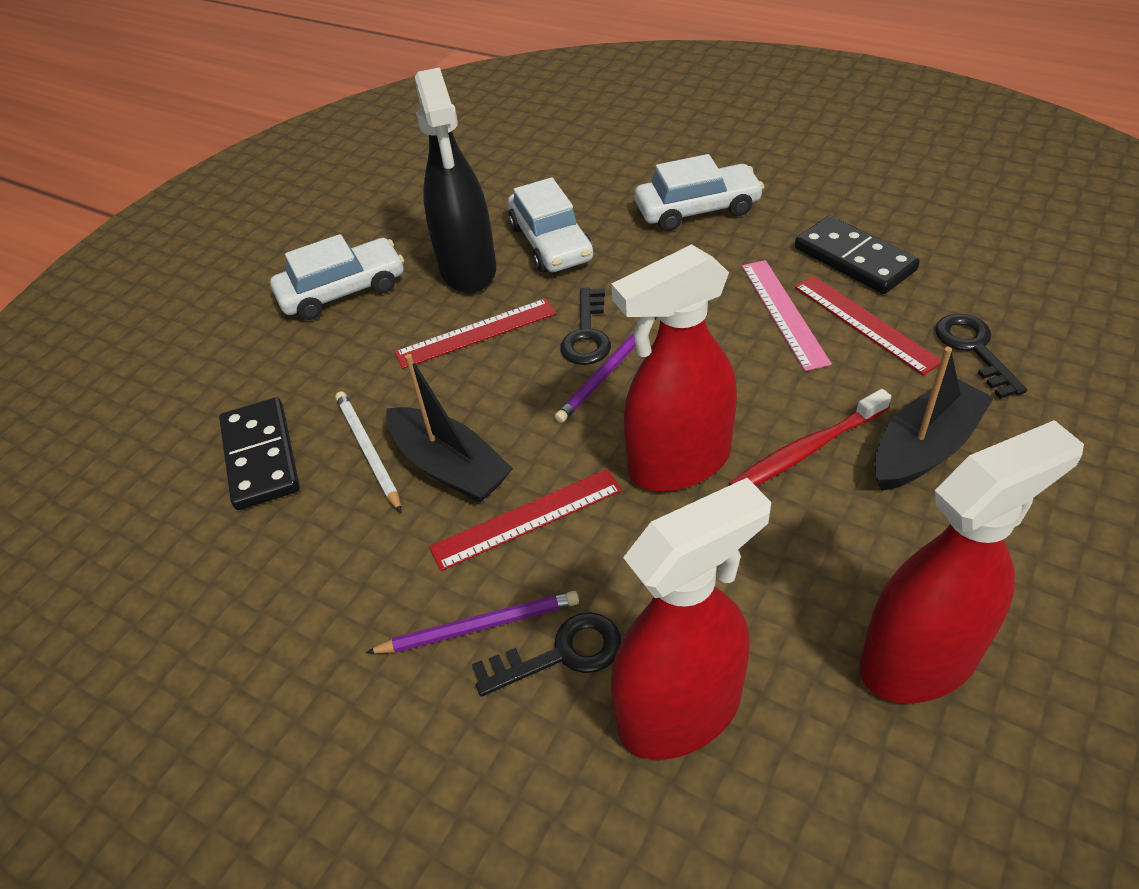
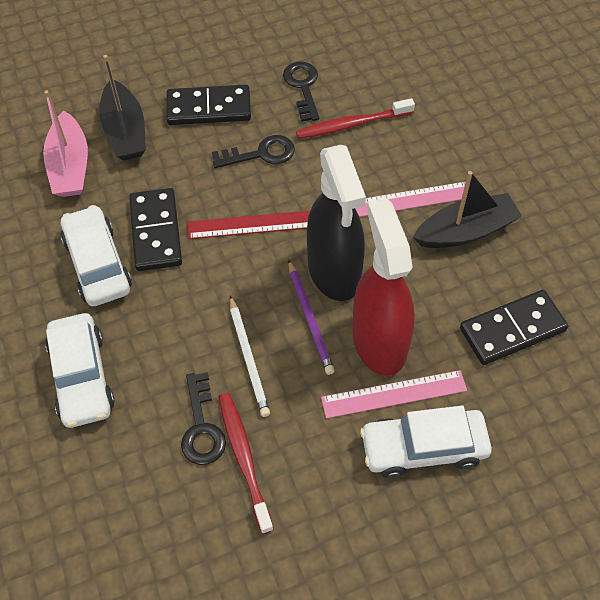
black domino: [219,397,300,510] [795,216,920,294] = 2 -> [129,188,182,271] [166,85,251,125] [460,290,568,365] = 3
pink boat: none = 0 -> [43,90,88,197] = 1
pink ruler: [742,260,832,371] = 1 -> [321,370,467,418] [355,182,466,217] = 2
purple pencil: [366,591,579,654] [555,317,656,423] = 2 -> [288,259,335,375] = 1
red ruler: [394,298,556,369] [429,469,622,571] [795,276,941,375] = 3 -> [187,211,310,239] = 1
red spray bottle: [611,244,737,491] [611,478,771,760] [859,420,1084,704] = 3 -> [353,199,415,376] = 1
red toothbrush: [729,389,891,486] = 1 -> [218,392,274,534] [296,98,415,139] = 2

